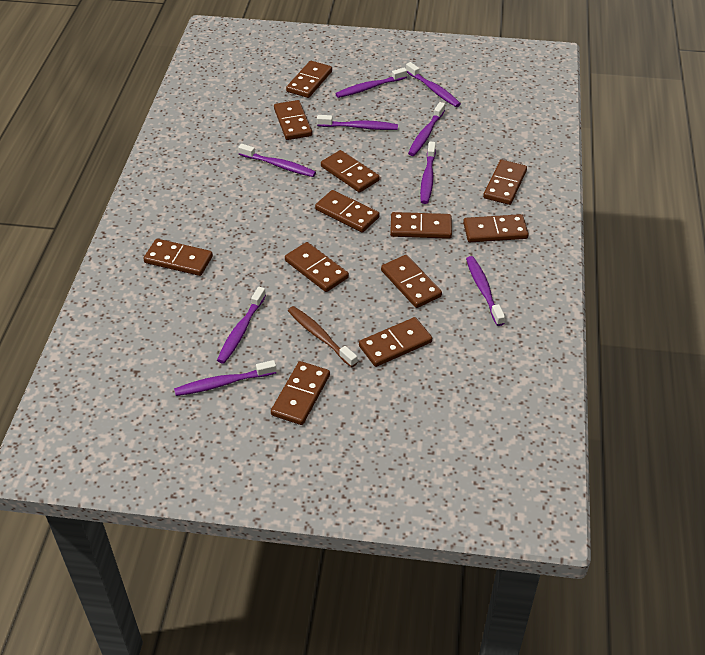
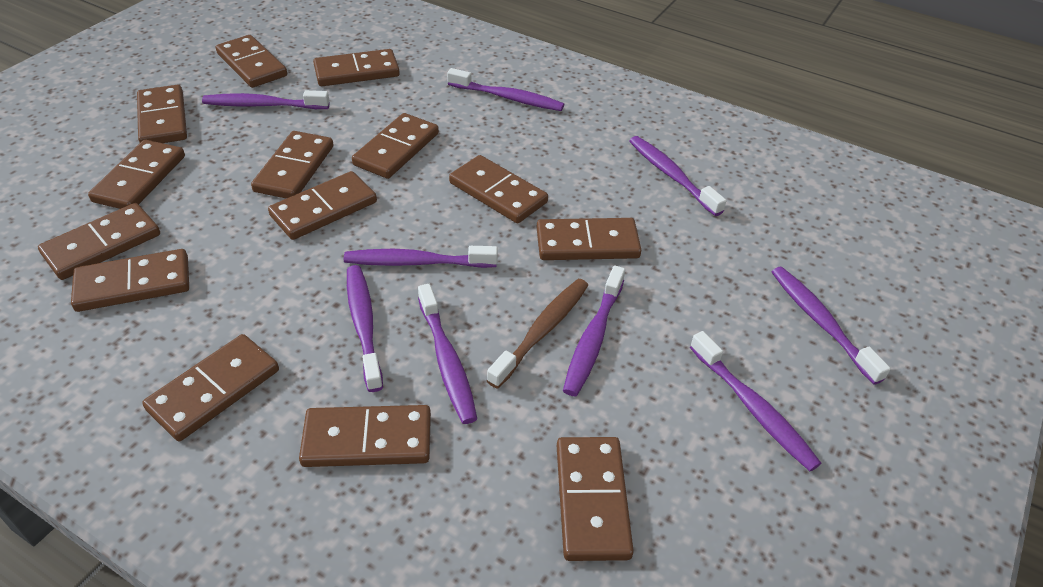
brown domino: [143,239,213,276] [271,361,330,425] [274,100,312,140] [285,242,349,292] [286,61,332,98] [315,190,379,233] [321,150,380,193] [359,317,432,367] [381,255,442,308] [390,212,452,239] [463,214,529,242] [483,160,527,205] = 12 -> [38,203,160,280] [71,249,189,312] [88,140,185,209] [137,85,187,143] [142,334,279,441] [216,35,287,88] [251,131,333,199] [268,171,377,240] [299,405,431,467] [313,49,400,86] [352,113,439,179] [449,155,548,223] [536,218,641,260] [557,437,634,561] = 14

